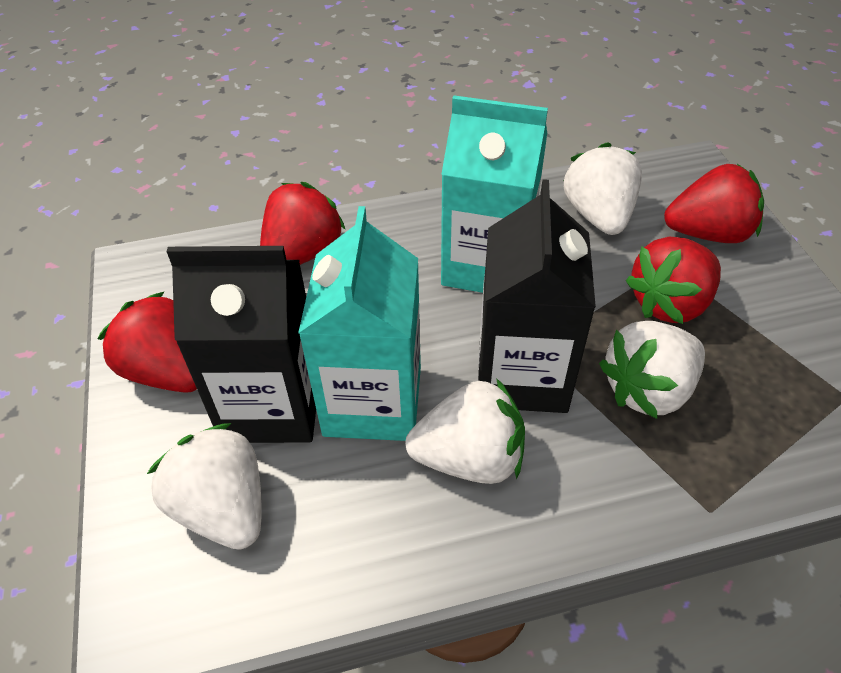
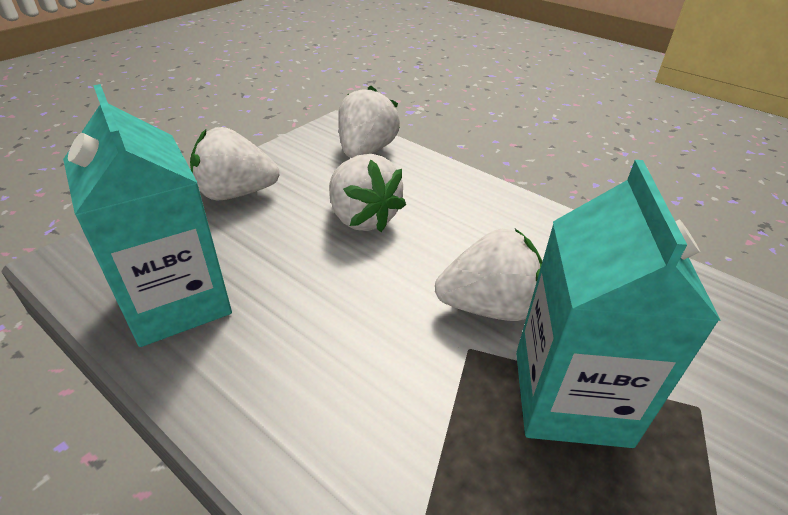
black carton: [166,246,316,443] [478,179,596,413] = 2 -> none = 0
red strawberry: [98,291,197,393] [260,182,346,265] [625,237,721,324] [664,164,764,243] = 4 -> none = 0

